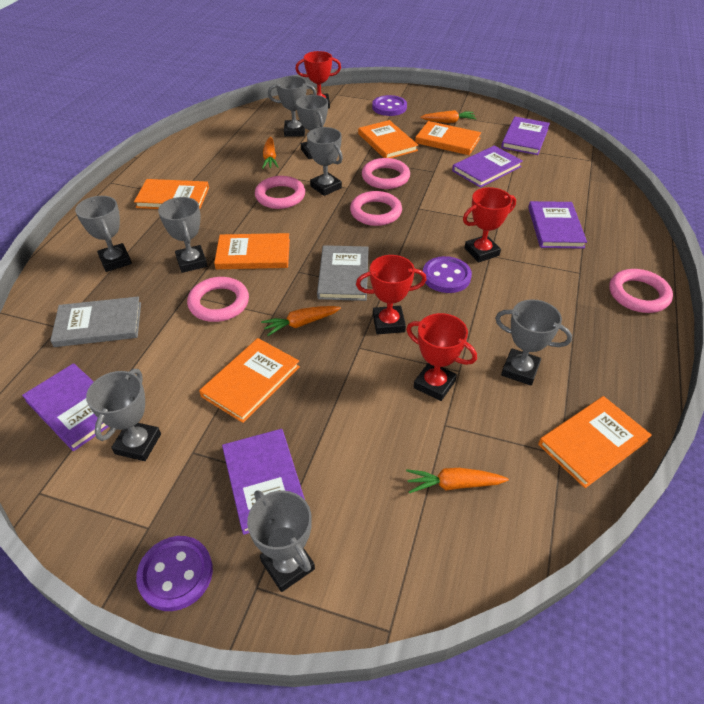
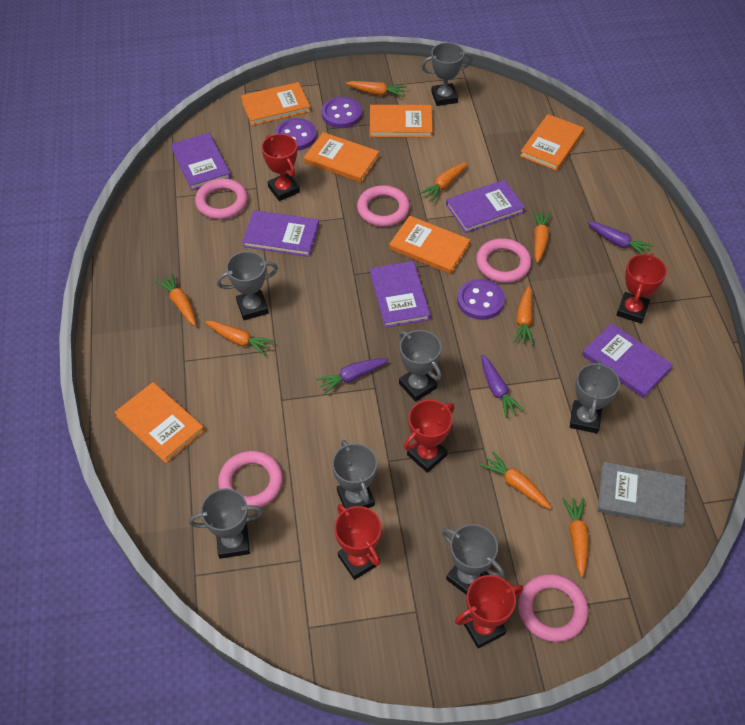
grey book: [50,296,141,347] [317,245,369,301] = 2 -> [598,462,686,528] = 1
grey trophy: [75,196,132,272] [86,369,161,461] [158,197,207,273] [247,490,315,592] [268,76,317,137] [296,95,328,159] [307,127,343,196] [495,299,572,386] = 8 -> [189,488,263,559] [217,251,278,320] [332,440,377,509] [399,330,442,402] [421,42,473,106] [442,524,504,595] [570,360,620,433] = 7
orange carrot: [261,306,341,336] [262,137,279,169] [406,468,509,493] [420,110,476,123] = 4 -> [155,273,196,326] [206,321,274,356] [346,81,407,97] [419,162,468,202] [480,451,552,509] [513,286,533,345] [533,210,551,263] [562,498,589,577] = 8
purple carrot: none = 0 -> [316,358,389,394] [481,354,524,418] [587,222,654,254] = 3
red trophy: [295,51,341,108] [356,255,427,334] [406,313,477,401] [463,187,516,263] = 4 -> [261,134,300,201] [334,504,382,580] [404,400,455,473] [455,575,523,648] [616,253,667,324] = 5

